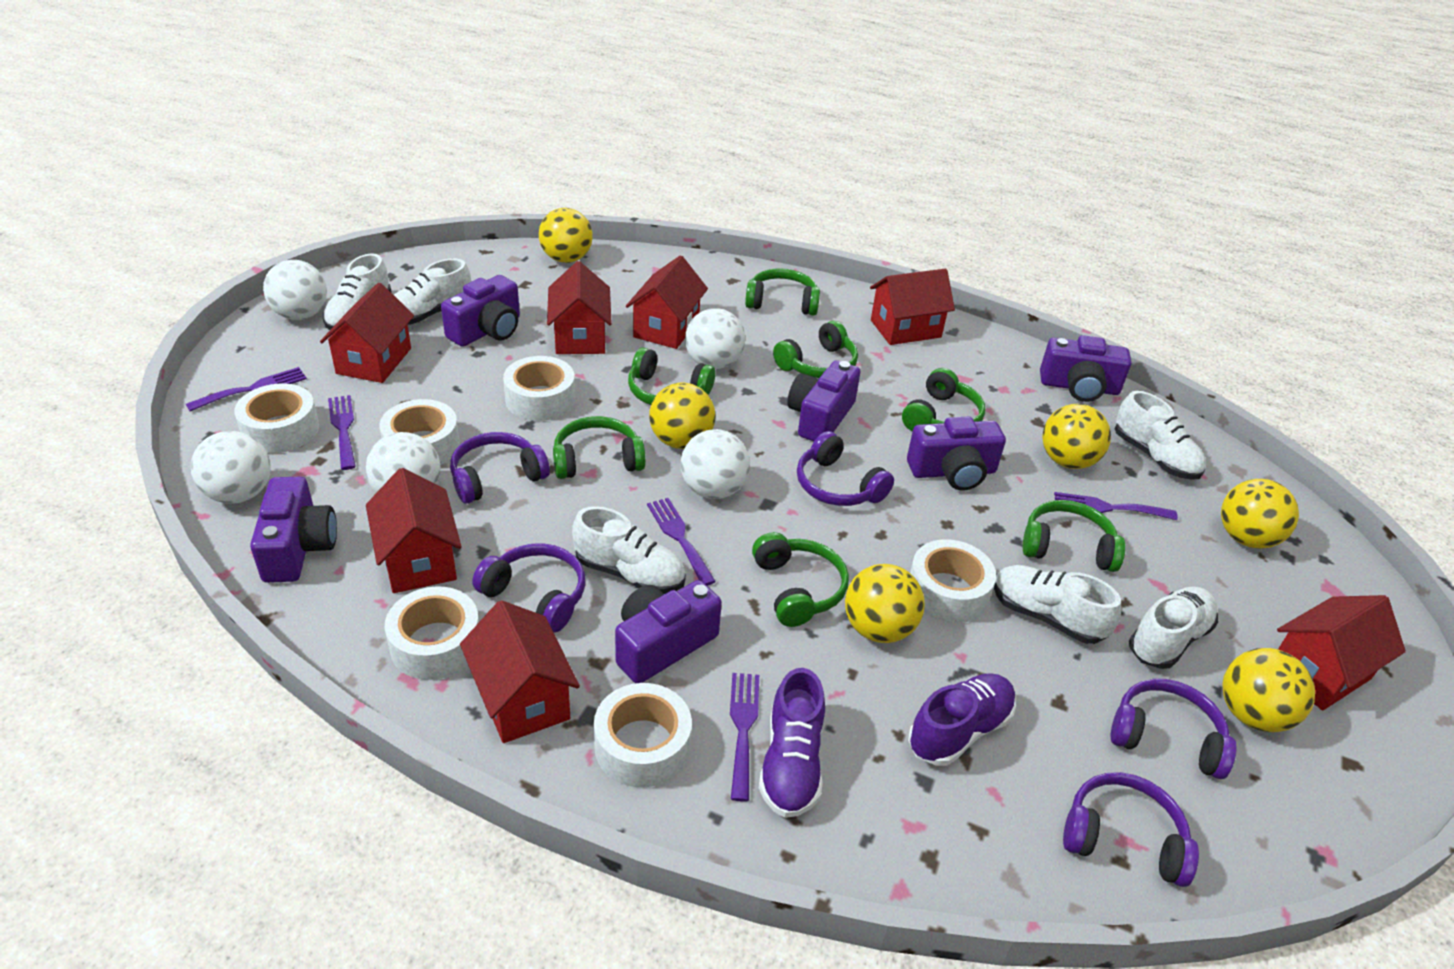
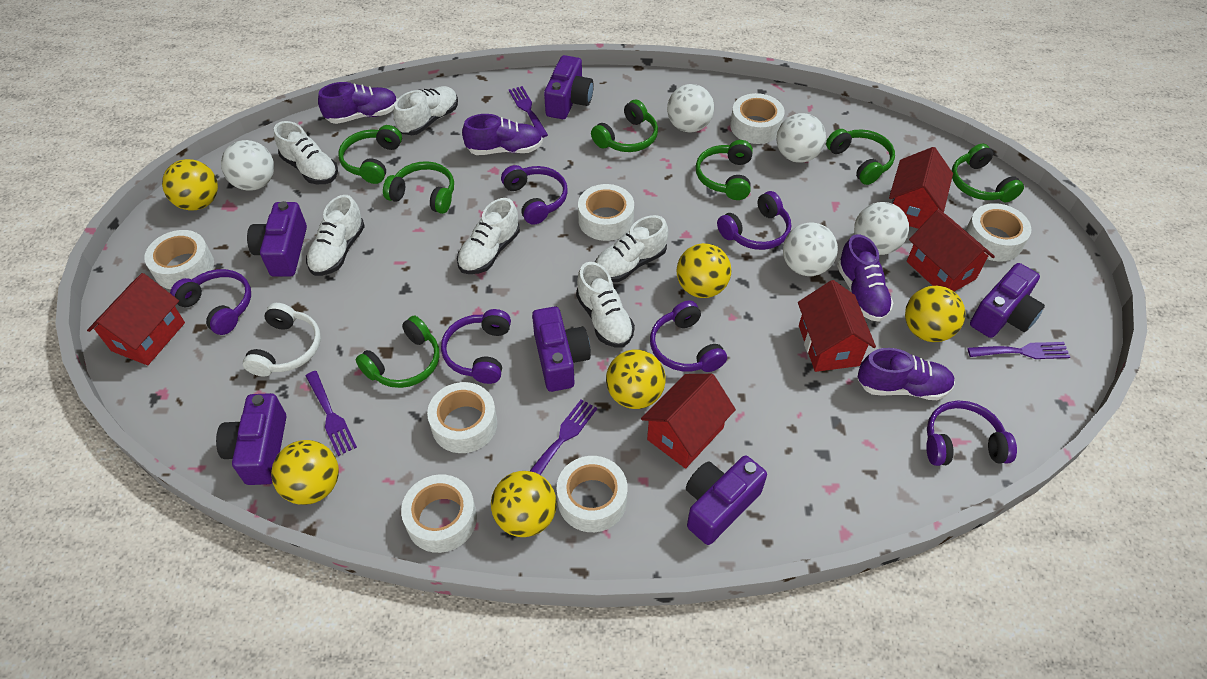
purple fork: [186,367,307,411] [328,395,356,470] [647,498,716,586] [730,673,759,802] [1054,492,1178,520] = 5 -> [306,371,357,456] [509,86,548,138] [530,399,597,475] [967,342,1070,359] = 4
purple headphones: [450,432,550,504] [472,543,585,633] [797,431,894,506] [1063,772,1199,887] [1111,679,1237,779] = 5 -> [170,269,251,335] [441,309,511,384] [501,165,568,225] [650,300,727,372] [717,191,791,250] [926,401,1017,466] = 6
purple shoe: [759,668,825,818] [908,673,1016,766] = 2 -> [318,82,398,124] [462,114,543,155] [837,234,893,322] [858,348,955,400] = 4
red house: [320,283,414,383] [366,468,462,593] [460,600,580,743] [547,261,612,354] [626,255,708,349] [870,269,955,345] [1277,595,1406,711] = 7 -> [87,273,185,365] [641,374,736,469] [798,280,876,372] [889,147,953,229] [907,209,995,292] = 5
white headphones: none = 0 -> [243,303,321,377] = 1
white tape: [234,383,319,453] [380,399,460,465] [385,586,479,680] [503,356,575,421] [594,683,692,787] [910,539,996,623] = 6 -> [144,230,214,289] [401,474,477,553] [427,382,497,453] [557,456,627,532] [578,184,634,241] [730,93,785,144] [965,203,1031,262] = 7

